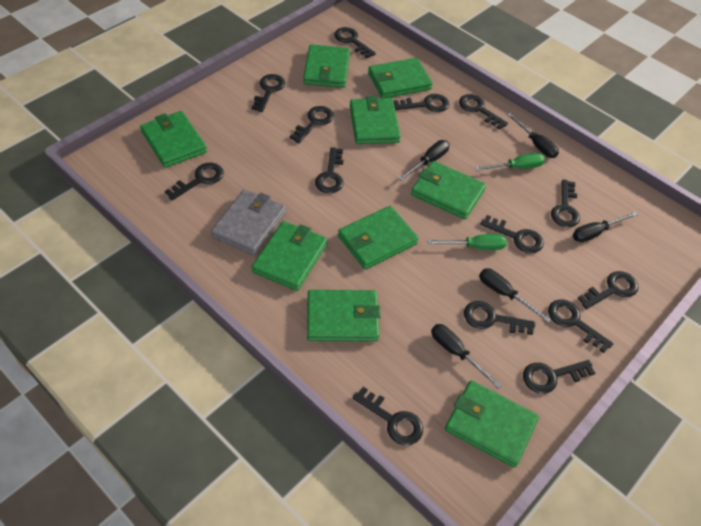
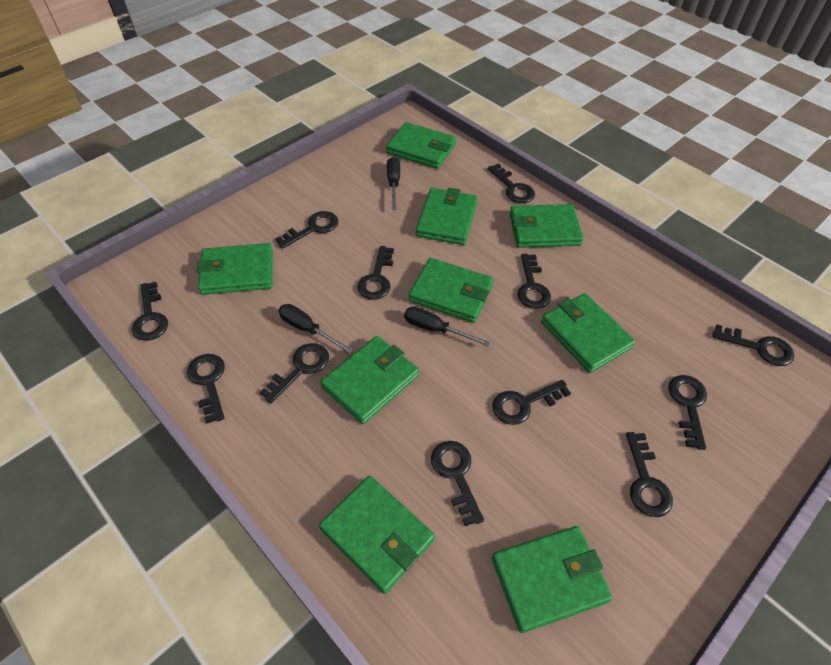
black key: [165,163,224,200] [251,74,285,112] [289,106,334,143] [315,147,344,193] [334,27,376,58] [353,387,423,445] [393,94,449,112] [459,94,508,130] [464,301,535,335] [480,215,544,253] [523,360,595,394] [548,299,613,353] [551,180,580,227] [577,271,638,309] = 14 -> [132,282,168,341] [187,354,225,423] [259,343,329,404] [276,211,338,249] [357,246,394,300] [431,441,484,526] [488,164,535,203] [493,380,571,425] [518,254,551,309] [626,432,673,517] [668,375,707,450] [713,325,795,366] = 12
black screwdriver: [398,140,450,181] [431,324,501,388] [479,268,551,323] [507,113,559,158] [572,212,637,242] = 5 -> [279,304,353,354] [387,157,400,210] [404,307,491,347] = 3
green screwdriver: [428,234,507,250] [475,153,545,171] = 2 -> none = 0
grey wallet: [211,189,286,255] = 1 -> none = 0

